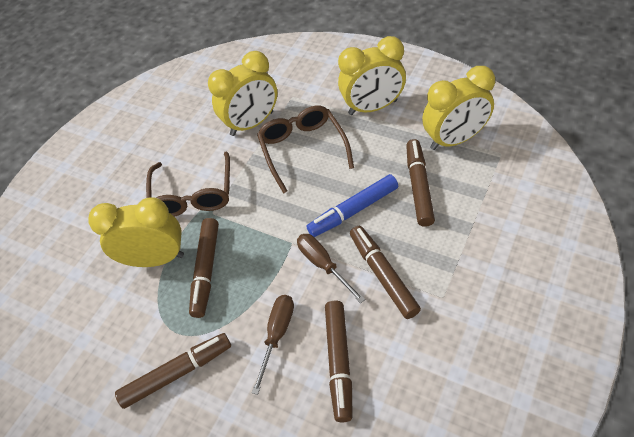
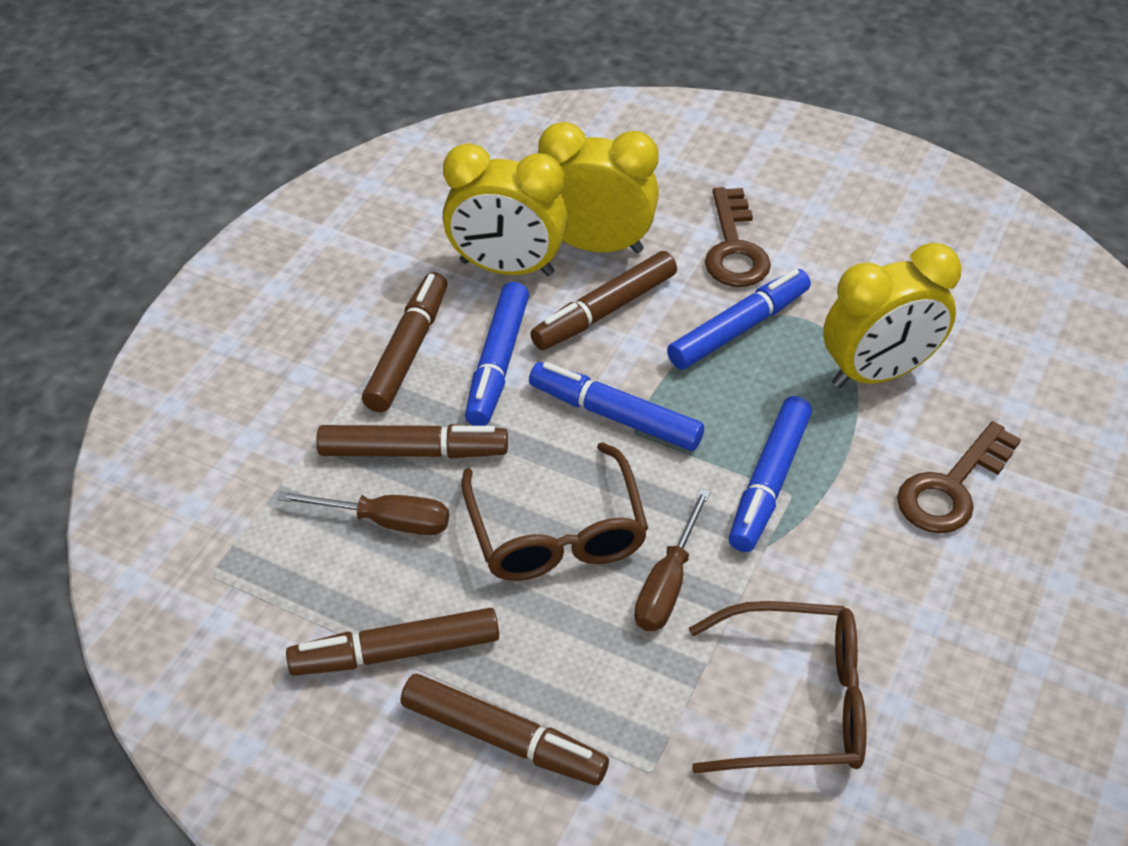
blue marker: [306,174,398,237] = 1 -> [465,282,529,426] [529,362,704,451] [667,269,811,370] [729,396,812,552] = 4
brown key: none = 0 -> [705,187,771,287] [897,421,1021,533] = 2
yellow clock: [88,197,184,267] [208,51,277,136] [338,36,406,115] [422,66,495,150] = 4 -> [443,143,568,276] [538,122,659,253] [823,243,961,388] = 3

